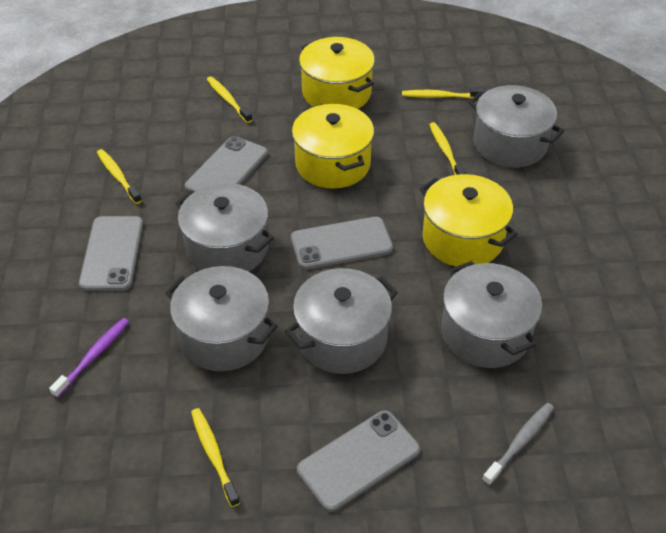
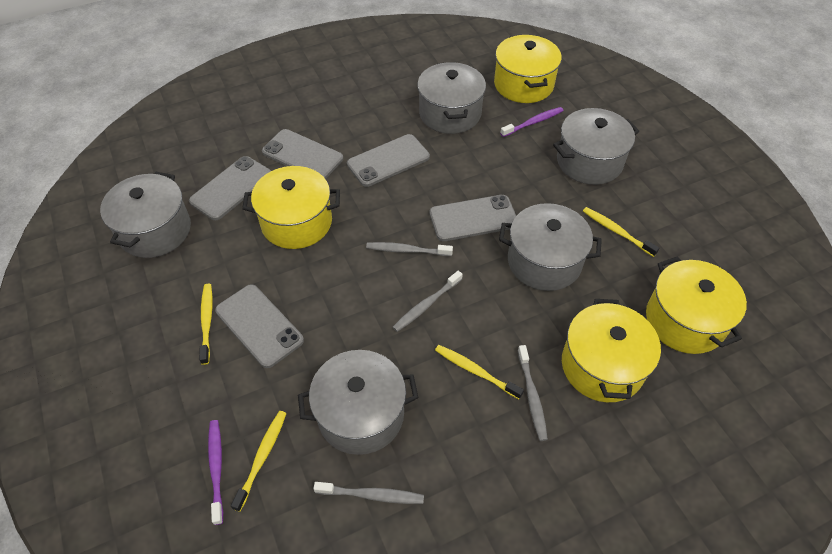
grey phone: [79,216,143,291] [185,136,268,192] [291,217,393,270] [297,410,420,512] = 4 -> [189,156,271,220] [215,284,304,368] [262,129,343,179] [347,134,430,187] [430,195,516,241] = 5
grey toothbrush: [482,403,554,486] = 1 -> [313,482,424,504] [366,242,453,256] [393,271,463,332] [518,345,548,441] = 4
purple toothbrush: [49,318,129,398] = 1 -> [208,420,223,525] [500,107,564,137] = 2
yellow pot: [292,104,374,189] [299,37,375,109] [420,174,517,266] = 3 -> [242,166,340,249] [494,35,562,103] [562,299,661,402] [646,257,747,354] = 4
yellow toothbrush: [97,149,142,204] [191,408,240,507] [207,76,252,123] [402,88,485,99] [429,122,466,175] = 5 -> [199,284,212,365] [231,411,287,512] [435,345,524,399] [583,207,660,257] = 4

